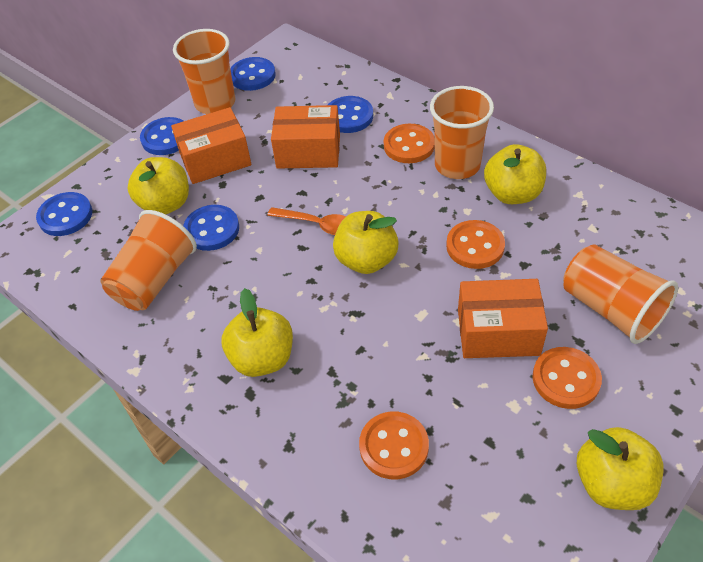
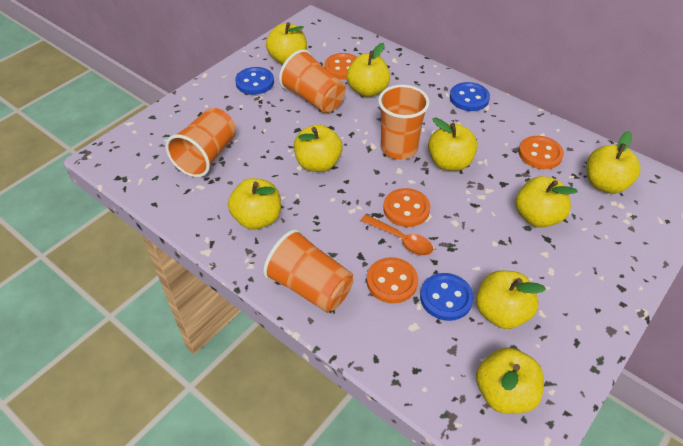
blue button: [36,192,92,236] [140,117,183,155] [183,205,239,251] [230,57,276,91] [328,96,373,133] = 5 -> [235,67,274,95] [420,273,474,321] [450,82,490,111] = 3
orange box: [171,107,251,184] [271,105,340,169] [458,279,548,358] = 3 -> none = 0
yellow apple: [127,157,189,214] [221,288,293,377] [333,211,399,274] [484,144,546,204] [577,427,664,510] = 5 -> [228,178,281,230] [266,22,307,64] [294,124,342,172] [347,43,390,97] [428,118,478,171] [476,270,546,329] [476,347,544,414] [515,176,578,228] [586,131,641,194] = 9

